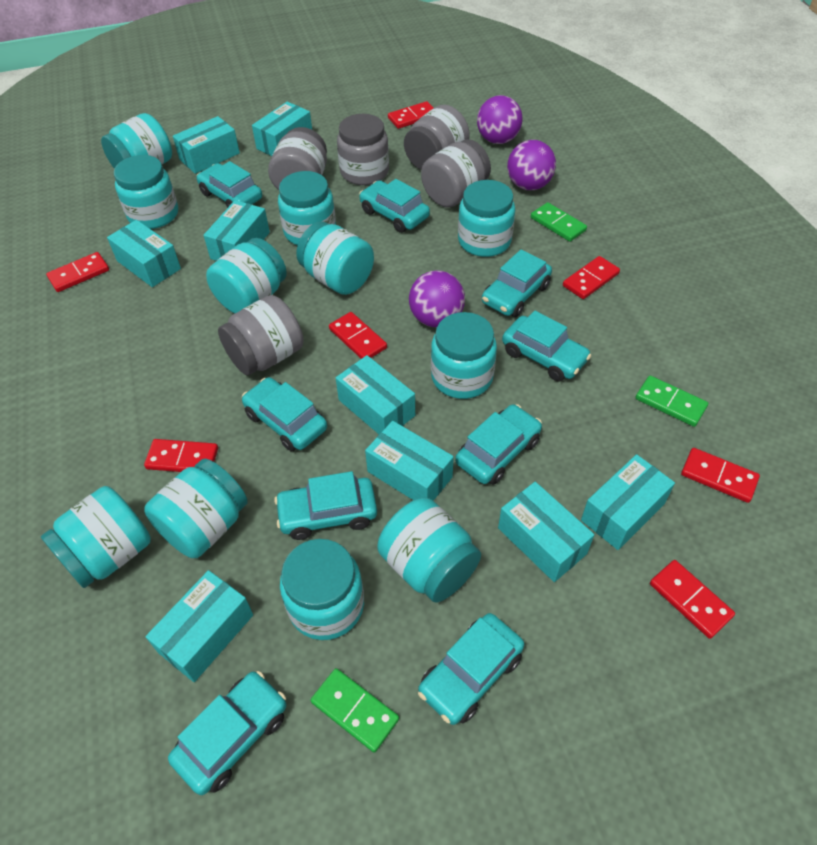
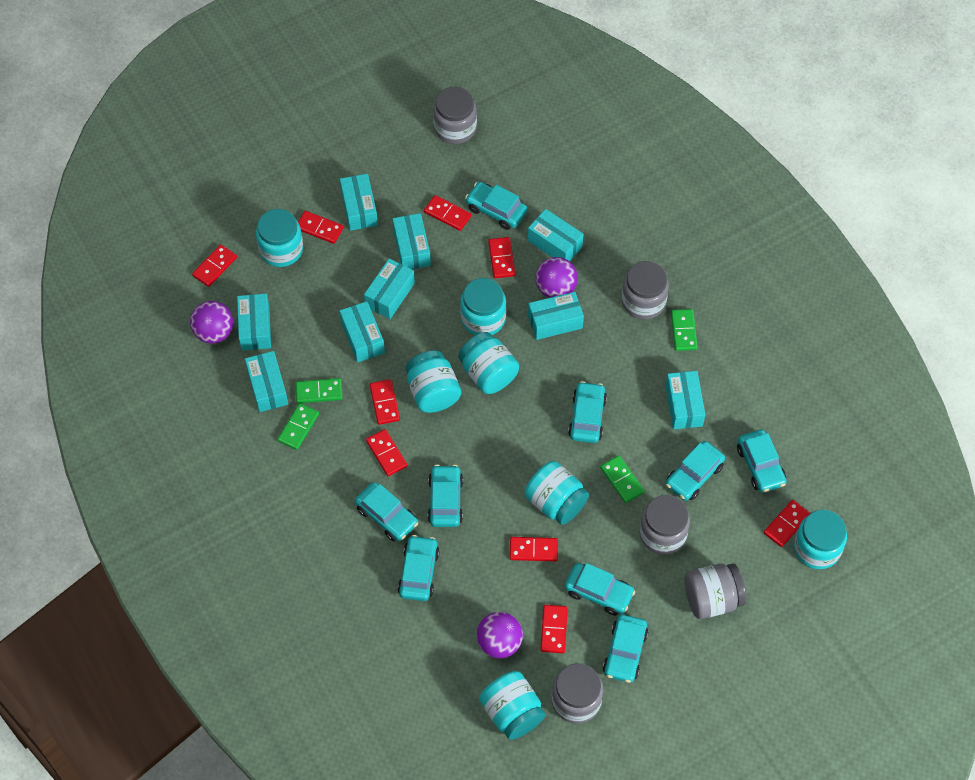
green domino: [311,668,399,753] [531,202,587,242] [635,376,708,427] = 3 -> [277,403,319,450] [295,378,343,403] [600,455,645,503] [671,309,698,351] = 4
red domino: [46,252,109,292] [144,439,218,472] [329,312,387,359] [388,101,434,129] [563,256,620,299] [650,560,735,639] [681,448,760,503] = 7 -> [192,244,237,287] [298,211,344,244] [366,429,407,476] [369,379,400,425] [424,195,471,231] [488,237,516,278] [510,537,558,561] [540,605,568,653] [764,500,811,547] = 9
turquoise jar: [41,486,151,588] [101,113,172,169] [114,155,178,229] [144,459,248,558] [206,238,287,314] [278,171,336,245] [280,539,364,640] [296,222,374,295] [377,498,481,603] [431,312,497,399] [458,180,515,257] = 11 -> [256,209,303,267] [406,351,461,413] [458,332,519,394] [460,278,506,335] [479,671,545,740] [525,461,589,525] [794,510,847,569] = 7

